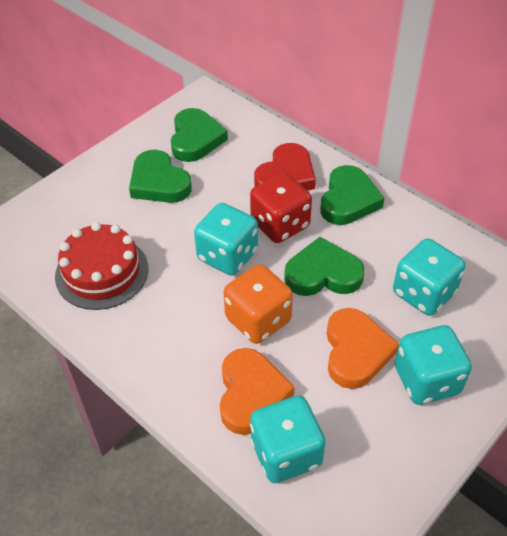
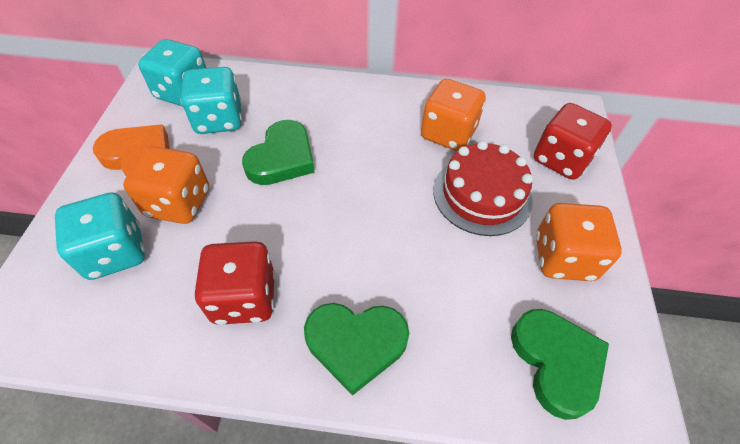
green heart: [129,150,192,203] [171,108,228,162] [284,237,365,296] [320,165,384,225] = 4 -> [242,120,315,185] [304,303,409,396] [511,309,609,420] = 3
orange dice: [223,264,293,344] = 1 -> [123,146,209,224] [421,79,486,151] [536,203,622,281] = 3
orange heart: [220,348,295,435] [327,308,399,389] = 2 -> [93,124,169,177] = 1
red dice: [250,173,312,243] = 1 -> [194,241,275,325] [534,103,612,180] = 2
red heart: [254,143,316,191] = 1 -> none = 0
turquoise dice: [194,203,258,276] [250,396,326,483] [393,238,466,316] [395,325,472,405] = 4 -> [55,192,145,280] [138,39,206,107] [180,67,242,134] = 3

